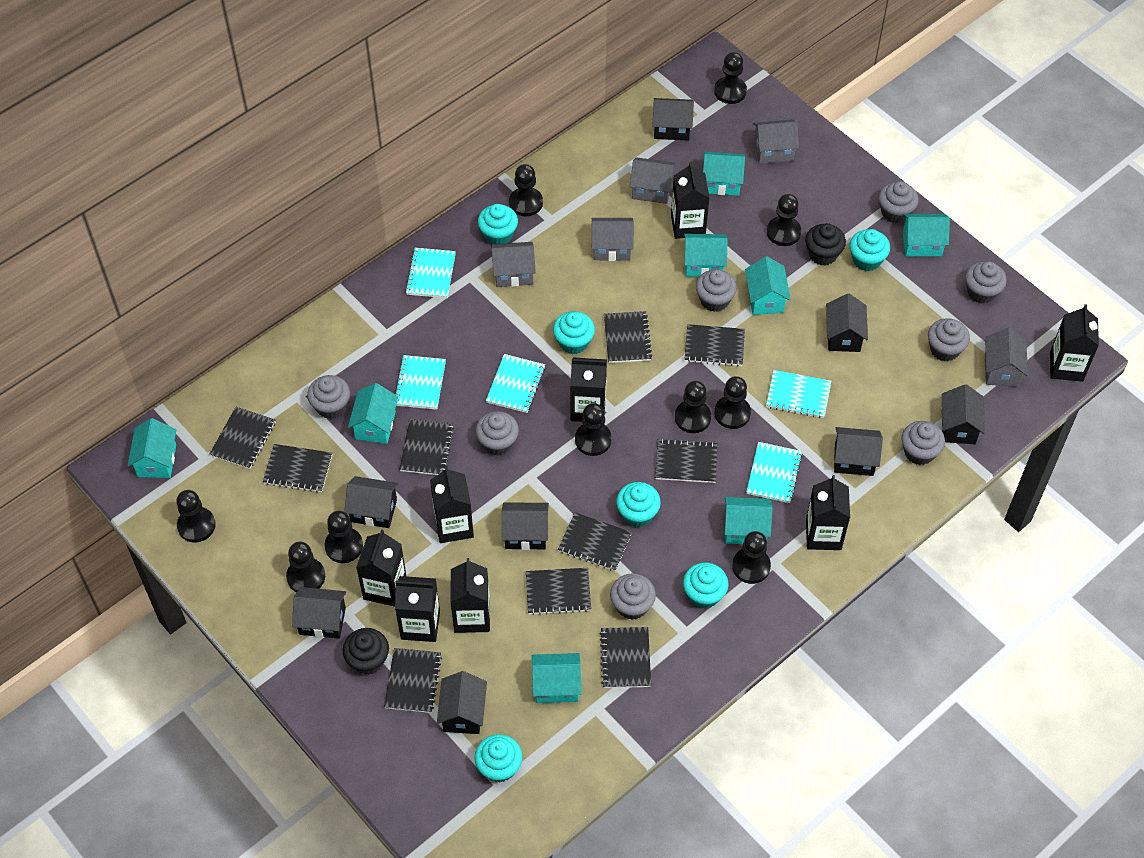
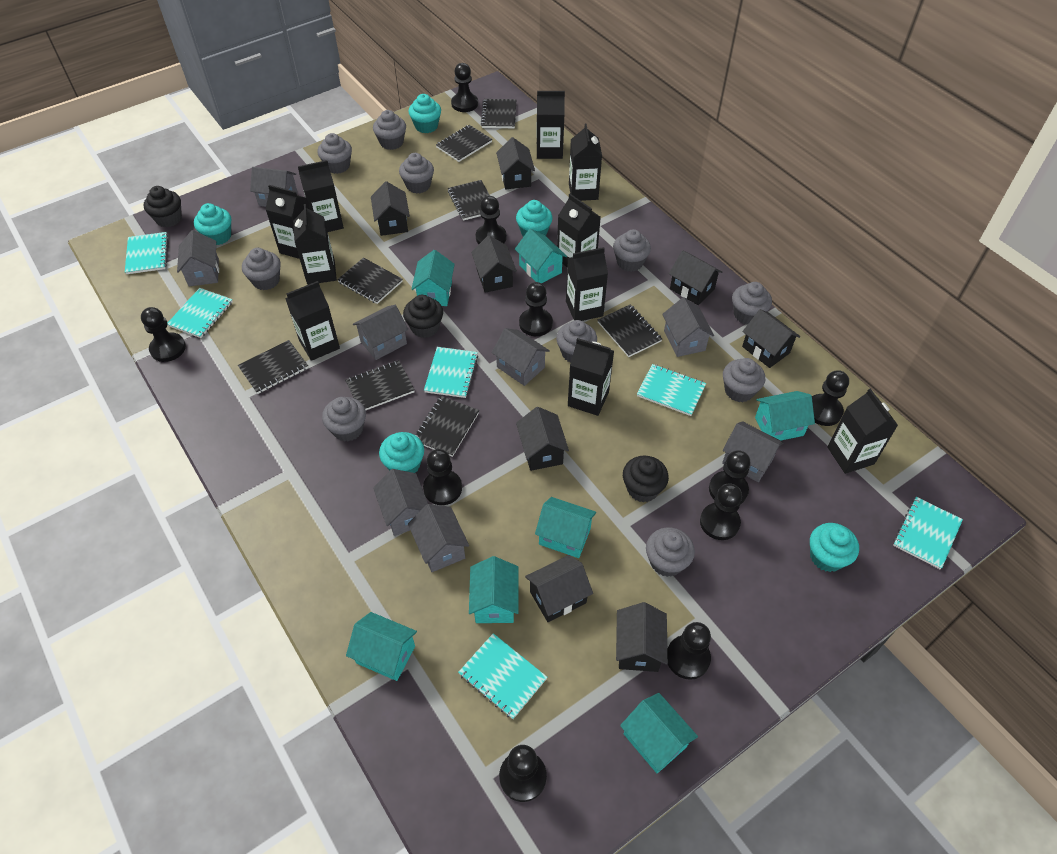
black carton: [356,529,406,607] [395,576,440,642] [430,466,474,543] [450,558,490,633] [571,357,607,422] [671,162,710,239] [806,475,850,550] [1050,304,1099,382] = 8 -> [265,185,310,259] [285,281,340,361] [293,204,337,285] [298,160,344,232] [537,91,565,159] [557,194,601,267] [566,247,608,321] [568,338,614,416] [569,124,602,201] [827,388,898,474] = 10
black cupcake: [343,628,389,675] [805,223,846,266] = 2 -> [144,186,182,227] [403,295,443,338] [623,456,669,502] = 3
black notebook: [210,407,275,469] [263,444,332,492] [384,648,442,713] [400,419,454,475] [526,568,591,615] [558,512,632,571] [599,627,651,688] [604,311,653,363] [655,438,717,483] [684,324,745,367] = 10 -> [238,340,309,394] [337,257,403,304] [345,360,415,410] [416,396,479,457] [436,125,492,162] [448,180,490,221] [481,99,516,128] [598,304,662,357] = 8
grey cupcake: [307,375,350,419] [476,411,519,455] [610,573,656,620] [696,269,737,312] [879,181,919,223] [901,421,945,465] [928,318,970,362] [965,261,1007,304] = 8 -> [242,248,281,290] [317,133,352,174] [322,397,366,442] [373,110,406,150] [399,153,434,194] [556,320,597,363] [613,229,651,272] [646,527,695,577] [723,358,765,402] [732,282,772,325] = 10
grey house: [491,242,536,287] [592,218,634,261] [630,157,676,204] [753,119,799,164] [985,328,1028,387] = 5 -> [177,230,219,286] [250,167,298,207] [353,305,408,360] [373,469,428,536] [408,504,469,572] [492,328,550,386] [662,297,714,357] [722,421,784,482] = 8
turquoise cupcake: [475,734,523,783] [478,204,518,244] [553,311,595,354] [616,482,661,527] [683,563,729,609] [850,229,890,271] = 6 -> [194,203,231,245] [379,432,424,473] [408,94,441,133] [516,200,553,237] [810,523,859,572] = 5
turquoise house: [128,418,176,478] [348,383,398,444] [532,653,581,703] [684,234,728,277] [703,152,745,196] [725,497,772,544] [745,256,791,315] [903,214,950,256] = 8 -> [346,612,417,681] [411,250,455,306] [469,556,519,623] [515,229,567,283] [535,497,596,558] [620,693,698,773] [755,391,815,441] = 7
turquoise notebook: [395,355,446,410] [405,248,456,298] [486,354,545,413] [746,442,803,503] [766,370,831,418] = 5 -> [125,232,168,274] [168,288,233,338] [424,347,478,398] [458,633,547,719] [637,364,706,416] [893,497,963,569] = 6

